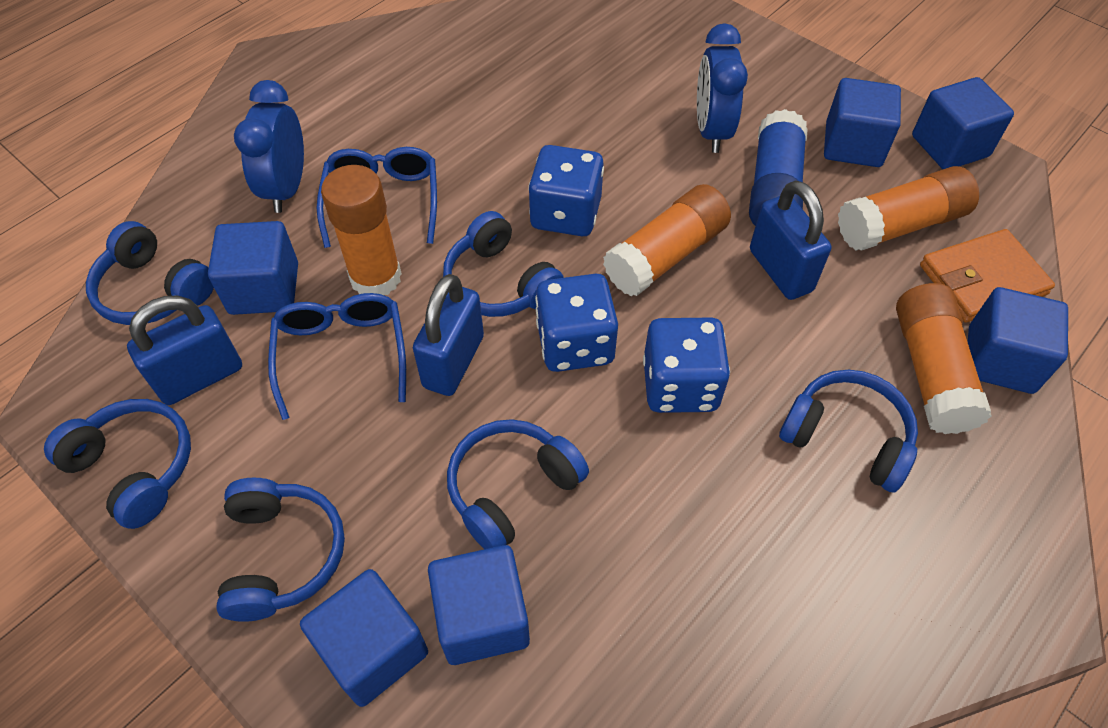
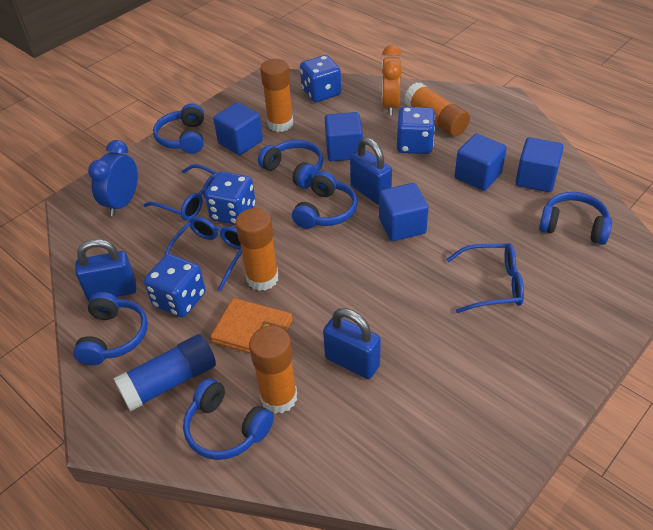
blue clock: [234,80,304,213] [697,23,748,153] = 2 -> [88,140,138,216] = 1
blue cube: [208,221,298,315] [300,569,428,707] [428,545,530,665] [824,78,901,167] [912,77,1014,169] [968,287,1068,394] = 6 -> [213,102,263,155] [325,112,363,161] [379,183,429,241] [455,134,507,191] [515,137,564,192] = 5
blue dice: [528,145,604,236] [535,274,618,372] [643,318,730,413] = 3 -> [144,254,206,317] [205,171,256,225] [300,55,341,102] [397,107,435,154] = 4
blue glasses: [268,293,406,420] [317,147,437,248] = 2 -> [144,164,218,221] [165,217,242,291] [446,243,524,313] = 3
orange clock: none = 0 -> [382,45,402,115] = 1

